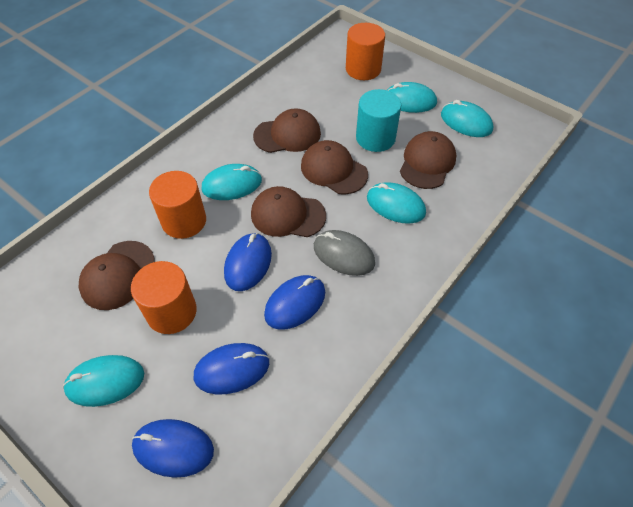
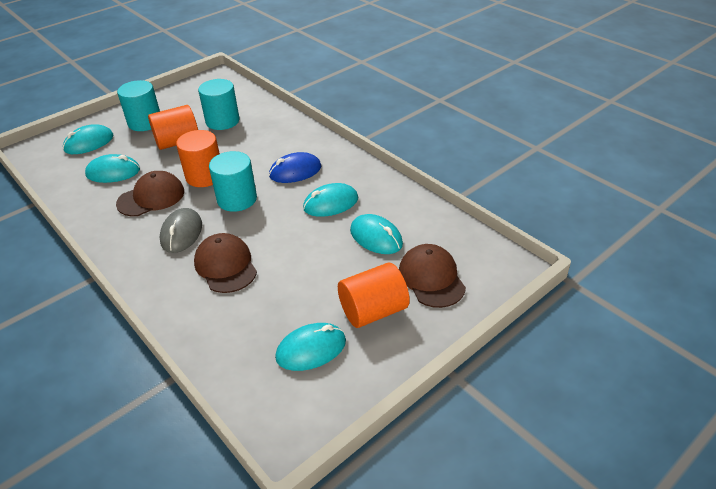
blue mouse: [132,419,214,478] [193,343,269,395] [224,233,272,291] [264,275,325,330] = 4 -> [269,152,321,183] = 1
brown cap: [79,241,155,310] [251,186,326,237] [253,108,321,153] [301,140,368,195] [400,131,456,189] = 5 -> [116,171,184,216] [194,233,257,293] [399,244,466,308] = 3
turquoise cylinder: [356,89,401,152] = 1 -> [117,80,160,131] [198,79,240,130] [209,151,257,212] = 3

